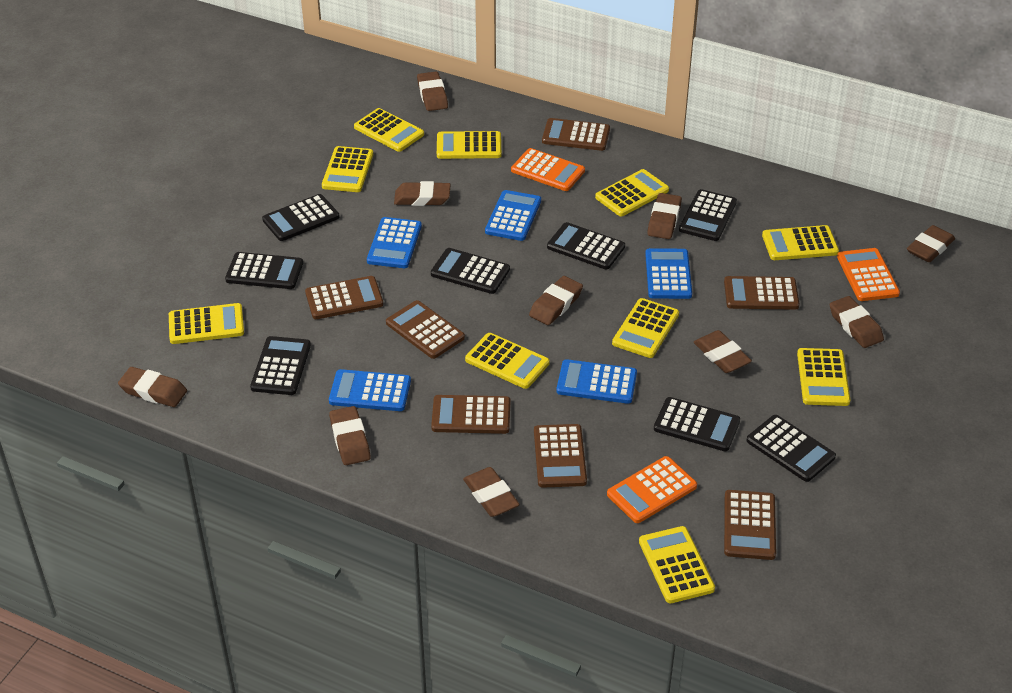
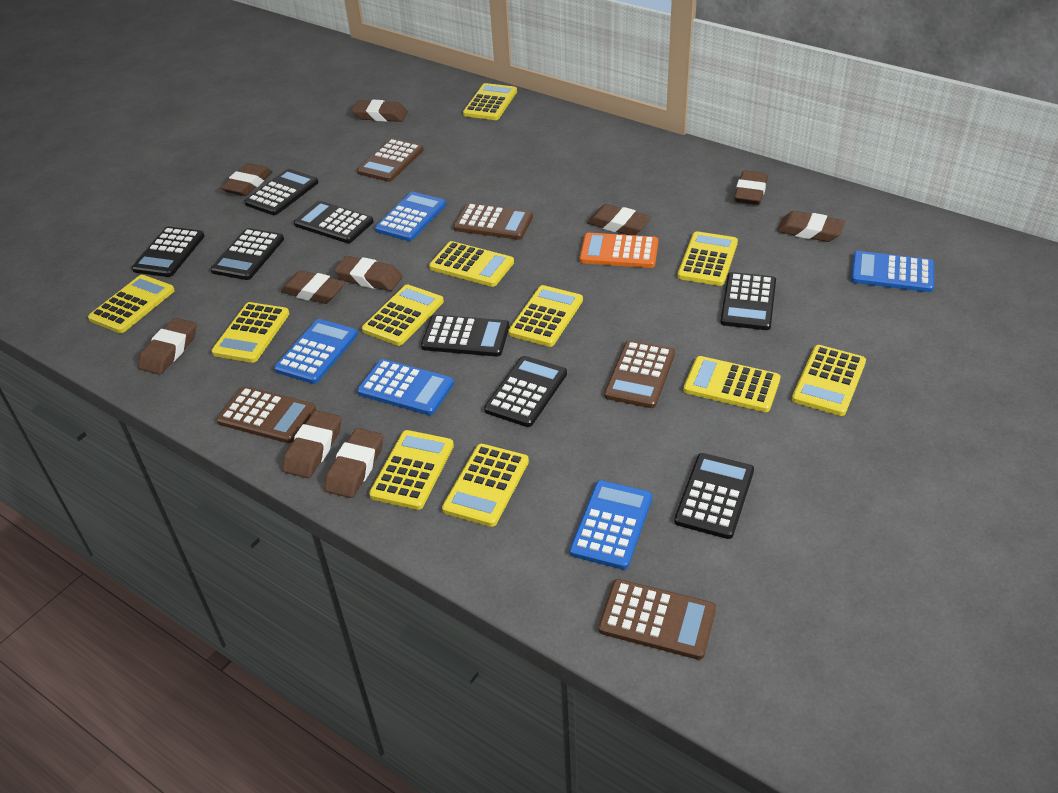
brown calculator: [305,276,383,319] [386,300,465,359] [431,395,510,434] [534,424,587,488] [542,118,610,151] [724,276,800,310] [724,490,776,560] = 7 -> [217,386,316,443] [357,138,424,182] [453,203,533,240] [598,579,716,660] [604,340,675,408] = 5
orange calculator: [511,148,585,191] [607,456,697,523] [837,248,900,301] = 3 -> [580,233,658,268] = 1
yellow calculator: [169,303,244,344] [322,146,373,192] [354,108,424,152] [437,131,501,159] [465,333,549,389] [595,169,669,216] [612,298,679,358] [639,526,715,603] [762,225,839,260] [797,348,850,406] = 10 -> [88,275,175,333] [211,302,290,363] [362,284,444,346] [369,430,454,510] [429,241,514,287] [442,444,529,527] [463,83,517,120] [509,285,583,347] [678,231,738,286] [683,356,780,412] [792,345,866,416] = 11

